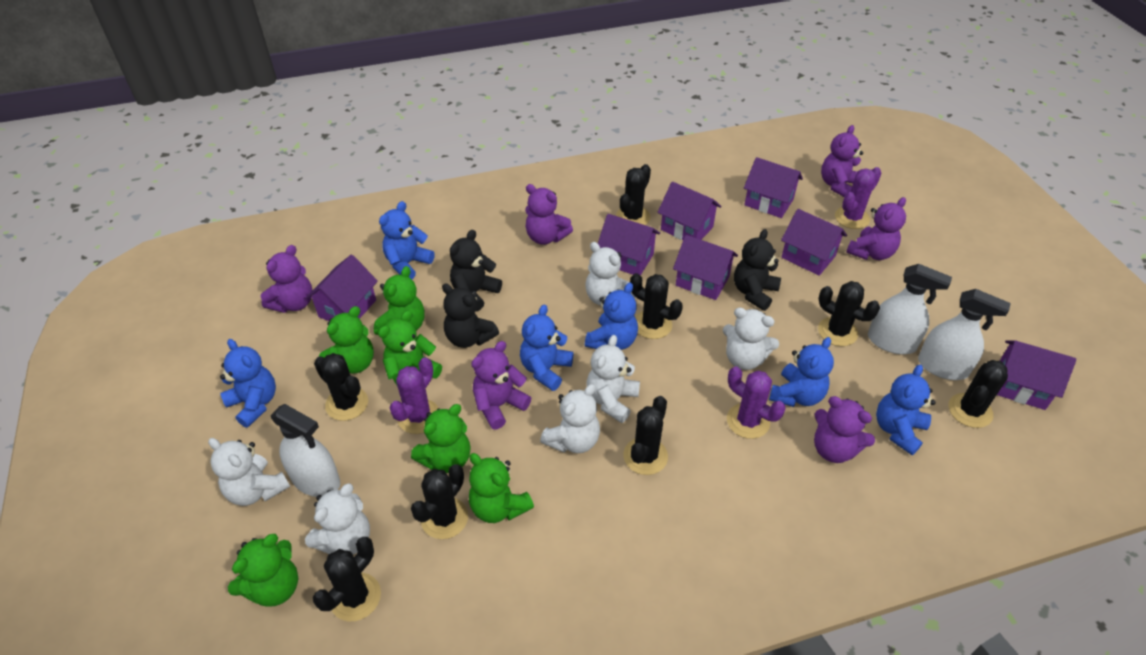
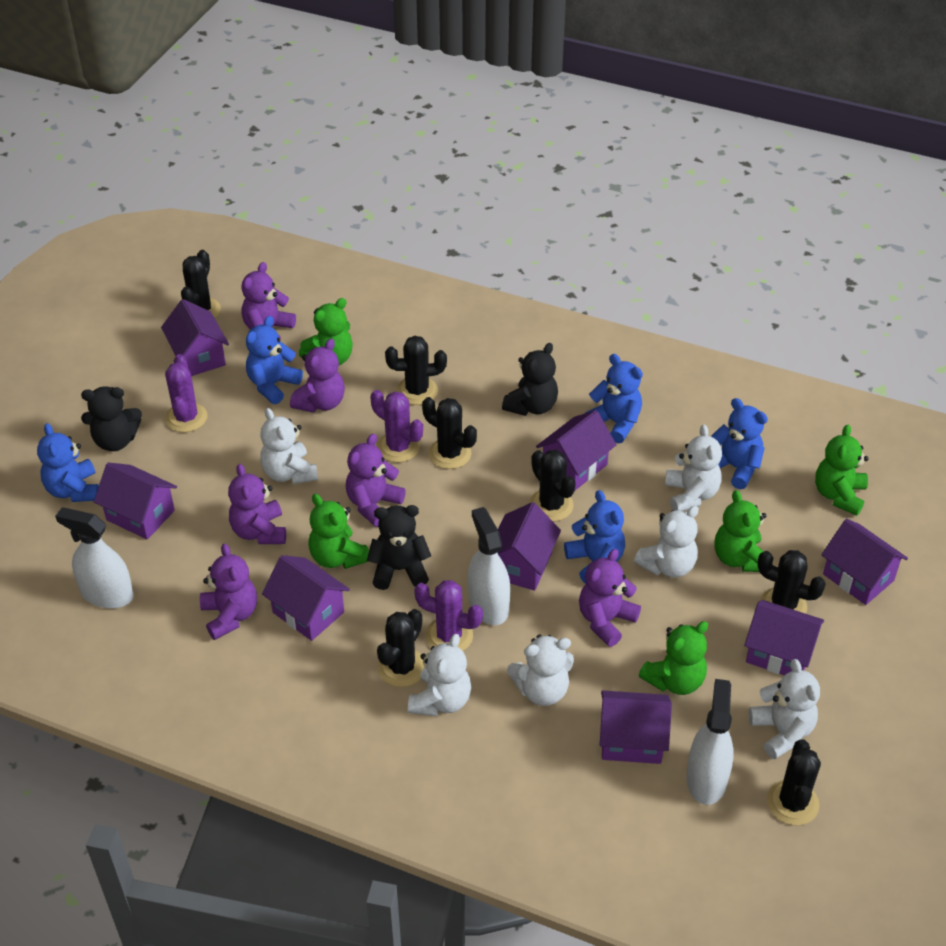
black cactus: [313,537,381,621] [314,353,368,421] [411,464,468,539] [616,164,651,225] [623,396,668,475] [630,273,683,339] [818,281,880,346] [949,360,1008,428] = 8 -> [181,250,221,318] [377,609,425,687] [385,336,447,405] [422,397,477,469] [529,450,576,522] [757,550,826,614] [767,739,821,825] = 7
blue teddy bear: [220,339,276,428] [379,201,435,279] [520,305,573,391] [585,283,638,350] [769,337,834,407] [876,365,936,455] = 6 -> [37,423,99,502] [246,316,303,404] [564,490,625,584] [585,354,643,443] [711,398,768,489] = 5
green teddy bear: [228,534,298,607] [319,306,374,374] [374,266,425,335] [378,311,442,385] [411,404,470,473] [469,453,534,523] = 6 -> [299,298,353,365] [308,494,369,569] [639,621,708,695] [714,490,766,572] [815,424,869,516] = 5
purple house: [306,255,378,321] [598,214,660,276] [658,182,721,240] [673,235,738,300] [744,157,803,218] [781,209,847,276] [997,340,1076,410] = 7 -> [94,462,177,540] [161,299,229,376] [262,555,350,641] [497,502,561,591] [536,410,616,490] [600,690,672,764] [744,600,824,675] [821,519,908,605] = 8

